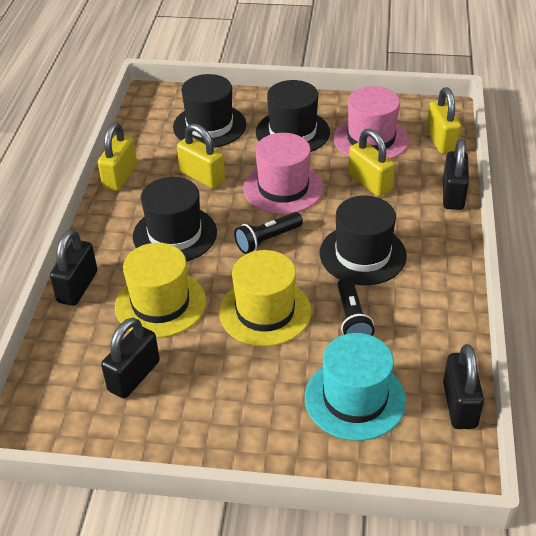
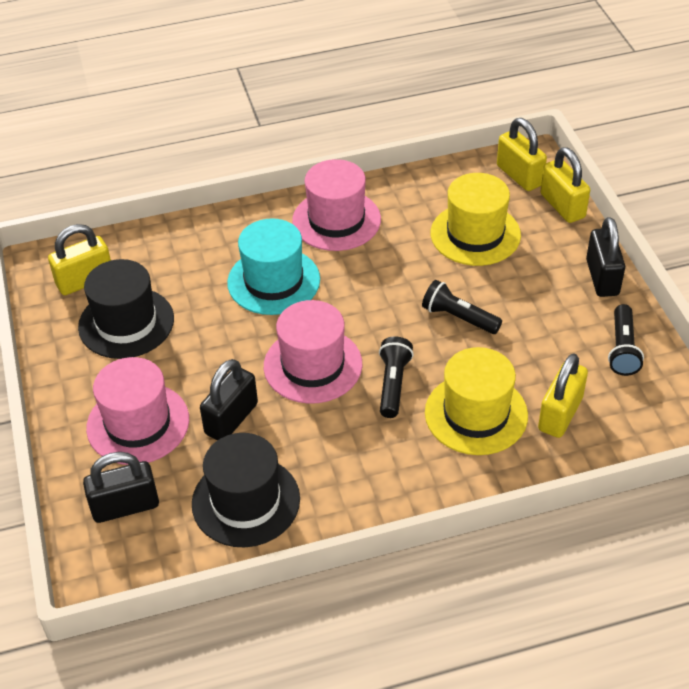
black flashlight: [234,212,303,254] [338,277,375,336] = 2 -> [379,336,414,418] [422,280,502,334] [608,304,644,376] = 3
black hat: [133,177,217,262] [173,74,246,148] [256,80,330,152] [320,196,407,285] = 4 -> [78,259,174,359] [192,433,300,547] = 2
black padlock: [50,229,97,306] [101,317,160,399] [443,139,469,210] [443,344,484,429] = 4 -> [83,452,159,523] [200,359,258,441] [586,217,625,297] = 3
pink hat: [243,133,323,214] [334,86,409,159] = 2 -> [86,357,189,465] [264,300,363,404] [292,159,381,251] = 3

